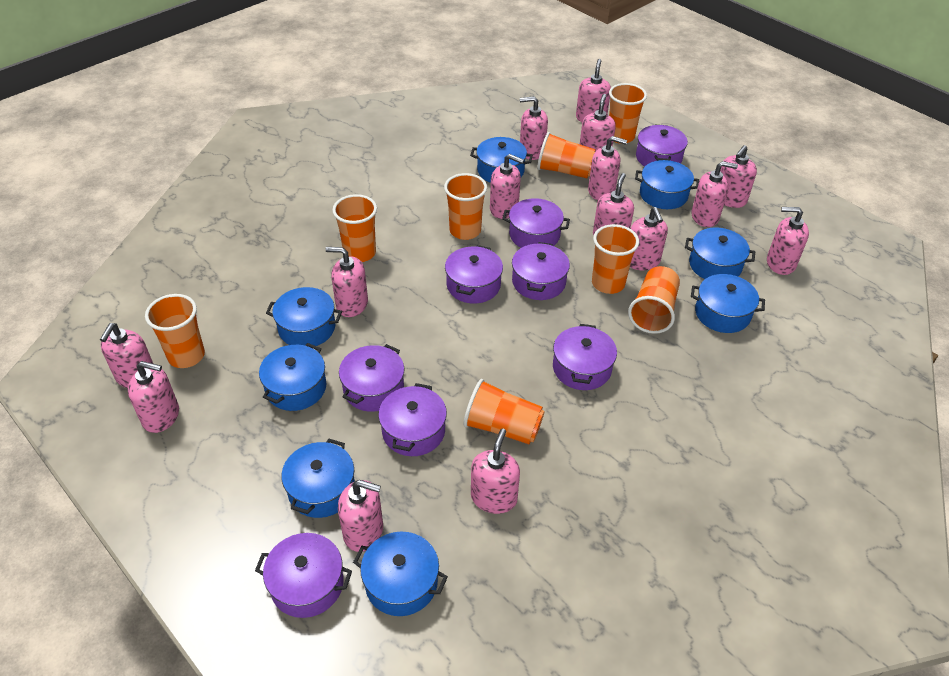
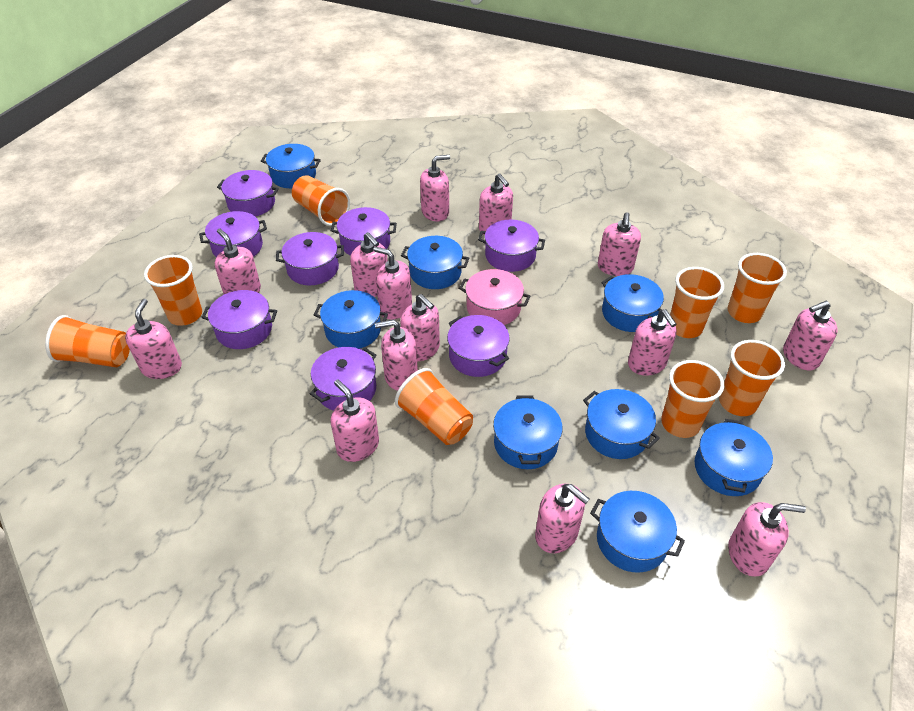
pink pot: none = 0 -> [459,269,531,325] = 1
pink soap dispenser: [100,323,153,388] [128,361,179,433] [325,247,368,317] [338,480,383,552] [471,429,520,514] [490,154,524,219] [520,96,548,160] [576,59,611,122] [580,94,616,152] [588,136,627,200] [593,173,634,236] [630,207,668,270] [691,161,738,227] [720,145,757,208] [767,207,809,275] = 15 -> [125,299,182,379] [215,228,261,294] [330,380,379,462] [350,232,388,297] [373,246,412,320] [375,320,418,391] [400,294,440,361] [420,155,450,222] [479,173,513,235] [535,484,589,553] [598,212,641,276] [628,309,677,376] [728,502,806,577] [783,301,838,370] = 14

